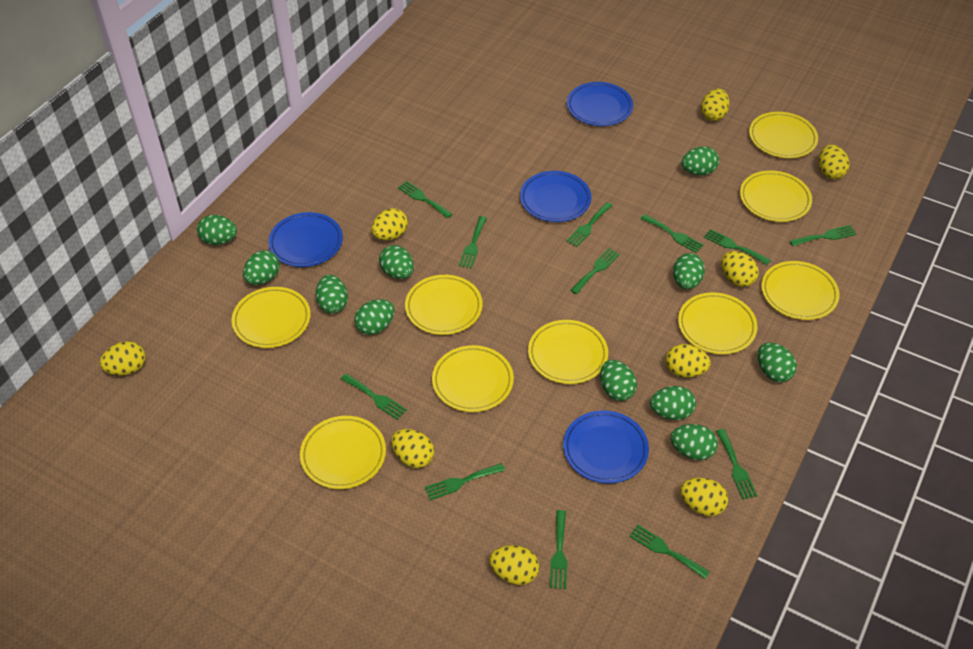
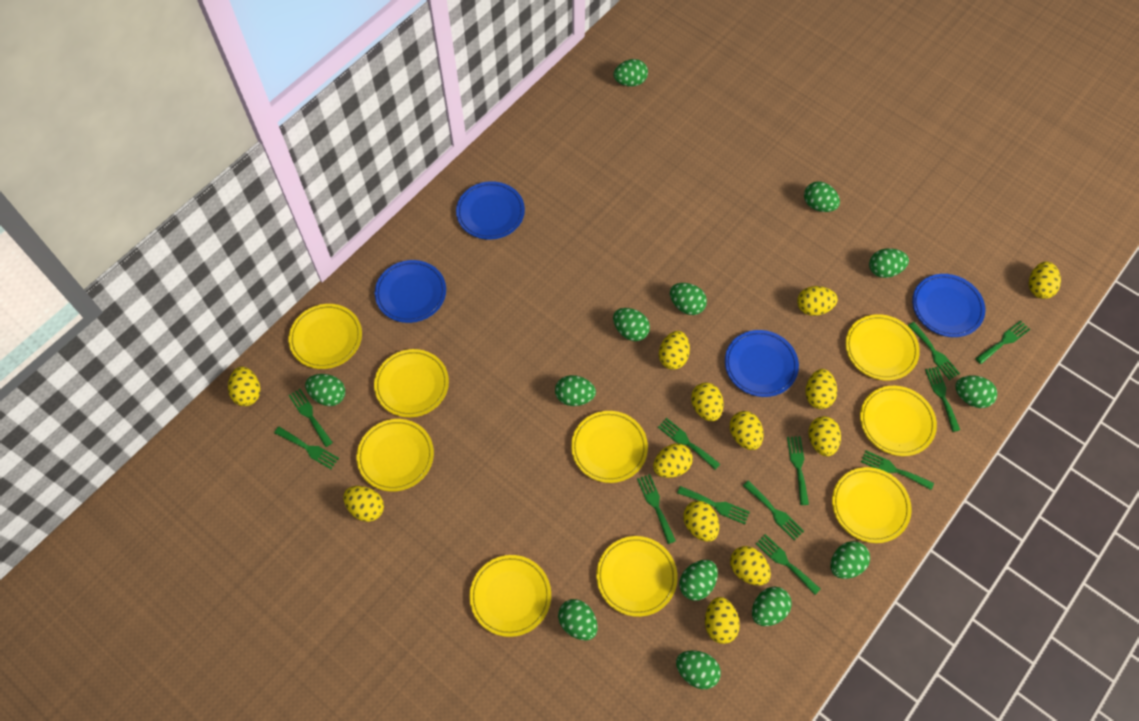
green egg: [197,215,237,245] [243,250,280,285] [316,274,348,314] [354,299,395,335] [379,245,414,279] [600,360,637,401] [650,386,696,420] [671,424,718,460] [673,253,705,289] [682,146,719,175] [758,342,797,382] = 11 -> [305,374,345,406] [555,375,596,406] [558,599,598,641] [613,59,648,87] [613,308,650,341] [670,283,707,315] [676,650,721,689] [679,560,718,601] [752,587,792,626] [804,182,840,212] [830,541,870,579] [869,248,909,278] [955,375,997,408] = 13
yellow egg: [100,341,146,376] [371,208,408,241] [391,429,434,468] [489,545,539,585] [666,344,711,378] [680,478,728,516] [701,88,730,121] [721,251,759,287] [819,145,849,179] = 9 -> [228,367,260,406] [343,486,384,522] [653,444,693,478] [659,331,690,370] [683,501,719,542] [691,383,724,421] [705,597,740,644] [730,411,764,450] [730,546,771,585] [797,286,838,316] [805,369,837,409] [808,416,841,457] [1029,261,1061,299] = 13

